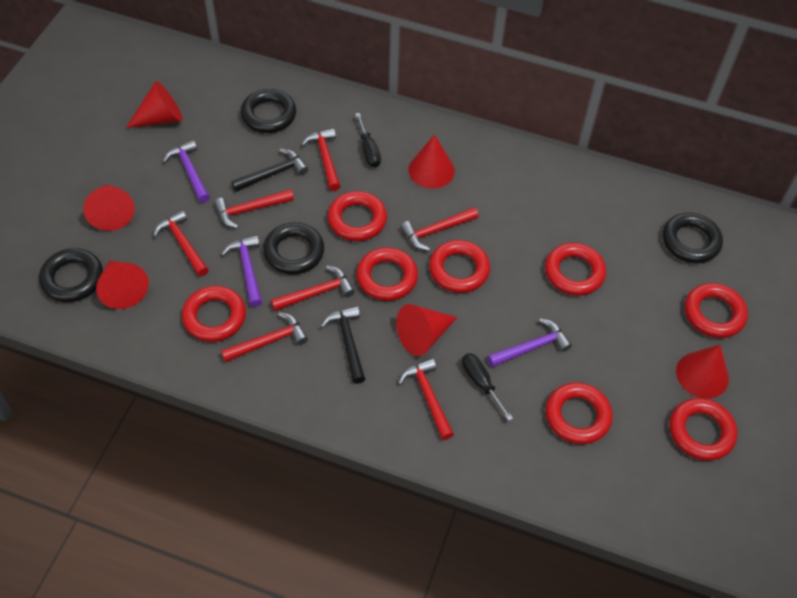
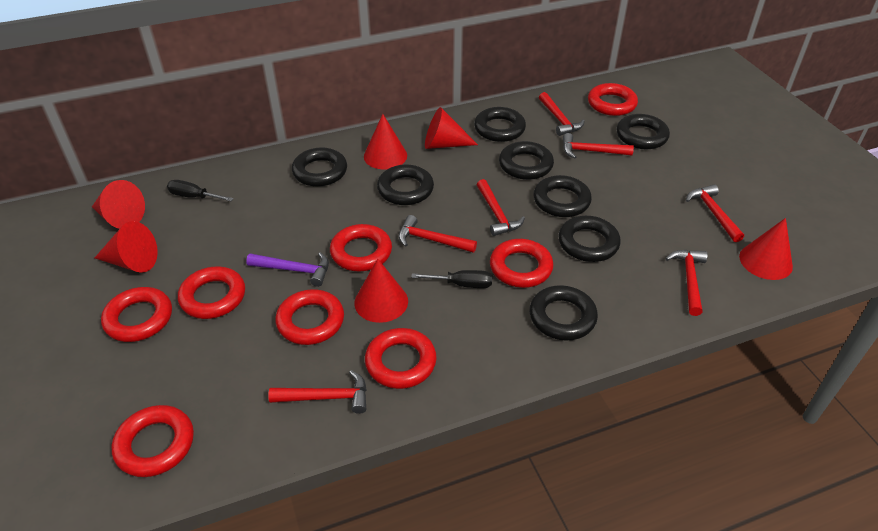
black hammer: [231,149,308,192] [321,306,365,384] = 2 -> none = 0
black ring: [39,248,103,302] [241,89,296,133] [263,222,324,275] [663,212,723,263] = 4 -> [292,148,347,187] [377,164,434,205] [474,107,526,142] [499,141,554,180] [529,285,598,340] [533,175,592,217] [558,216,621,262] [617,114,670,149] = 8
purple hammer: [163,140,210,203] [221,235,262,307] [487,319,572,367] = 3 -> [246,252,329,287] = 1

